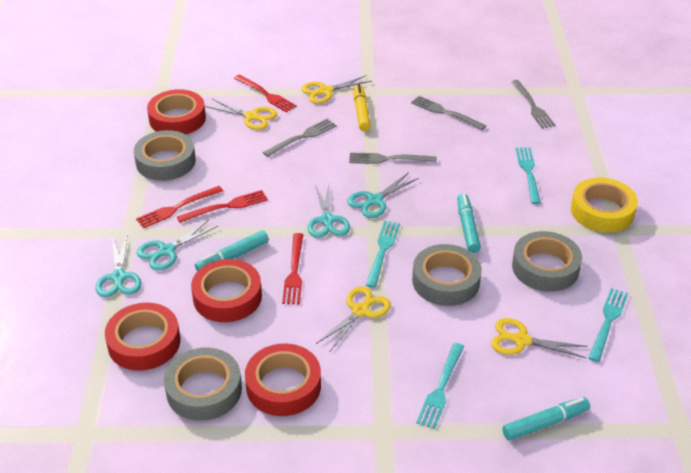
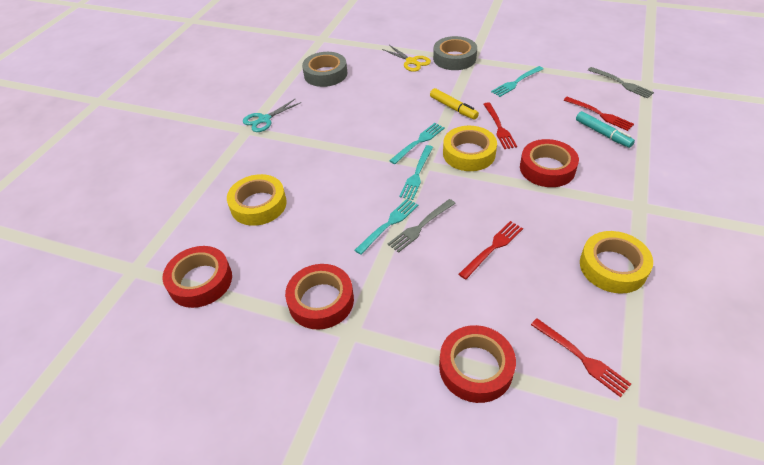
grey fork: [263,119,337,157] [349,152,437,164] [411,96,486,130] [511,80,555,129] = 4 -> [388,199,456,253] [588,67,654,98] = 2
grey tape: [134,130,196,181] [164,348,242,421] [412,244,482,306] [512,231,582,292] = 4 -> [302,52,347,87] [433,36,477,70] = 2
turquoise marker: [195,230,269,271] [457,194,481,253] [502,397,590,441] = 3 -> [576,111,635,148] = 1
turquoise scissors: [95,234,141,297] [136,220,218,270] [308,185,350,238] [347,172,419,218] = 4 -> [243,99,302,132] = 1
yellow scissors: [205,99,277,130] [301,75,372,104] [316,286,391,353] [491,318,588,358] = 4 -> [382,45,431,72] = 1
yellow tape: [571,178,638,232] = 1 -> [227,174,287,226] [443,126,497,171] [580,231,653,293] = 3

